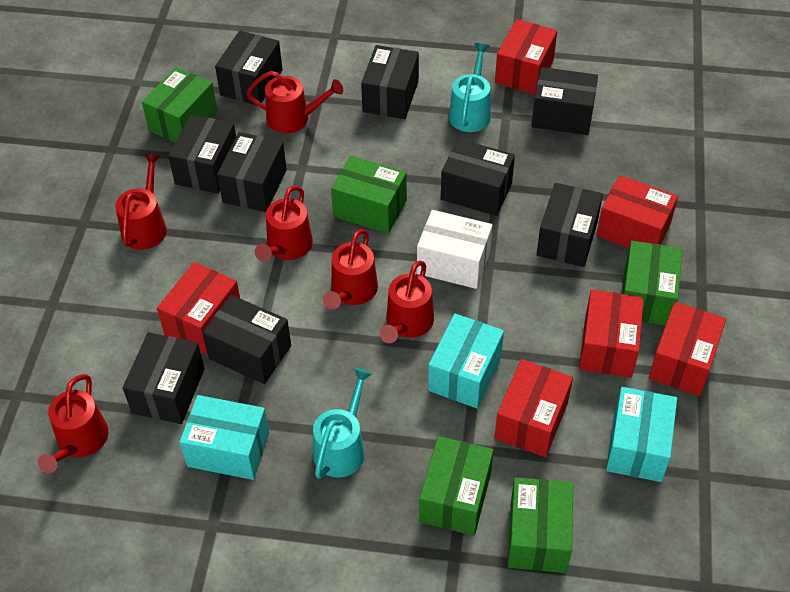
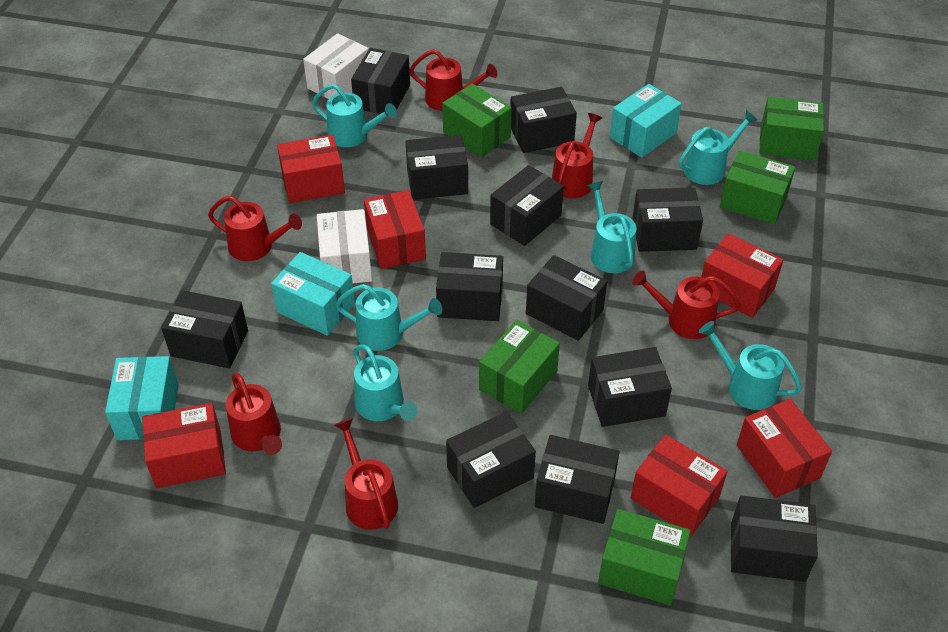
black box: [123,332,205,424] [168,115,236,193] [202,295,291,384] [215,31,282,105] [217,132,287,212] [361,45,419,119] [441,139,515,216] [532,67,598,135] [536,183,603,267] = 9 -> [161,290,248,368] [351,48,410,114] [406,135,468,200] [436,252,503,321] [446,411,536,508] [490,165,564,246] [510,87,577,153] [526,255,607,341] [535,435,619,524] [588,347,672,427] [632,187,703,252] [731,495,818,582] = 12
turquoise watering can: [313,368,373,479] [449,43,491,132] = 2 -> [312,84,397,147] [335,284,442,351] [353,345,418,421] [587,181,636,273] [679,110,758,185] [699,321,802,410] = 6
white box: [417,210,493,289] = 1 -> [303,33,369,99] [317,209,372,283] = 2

